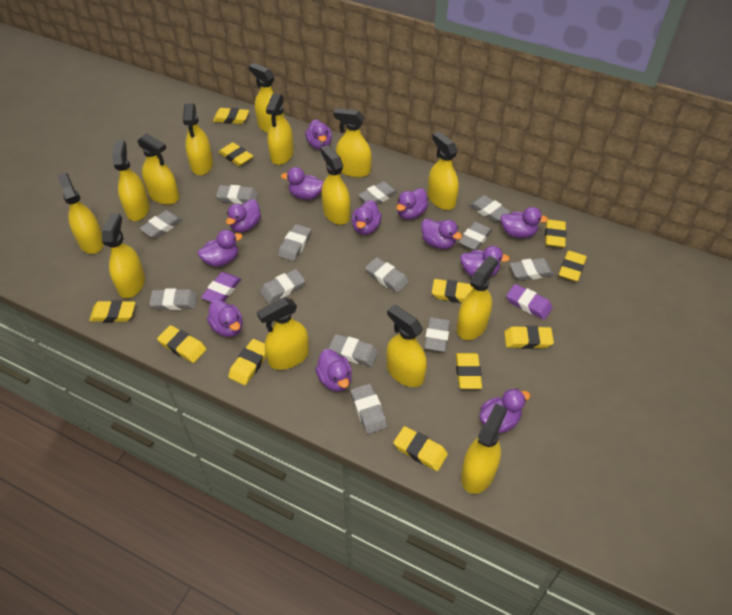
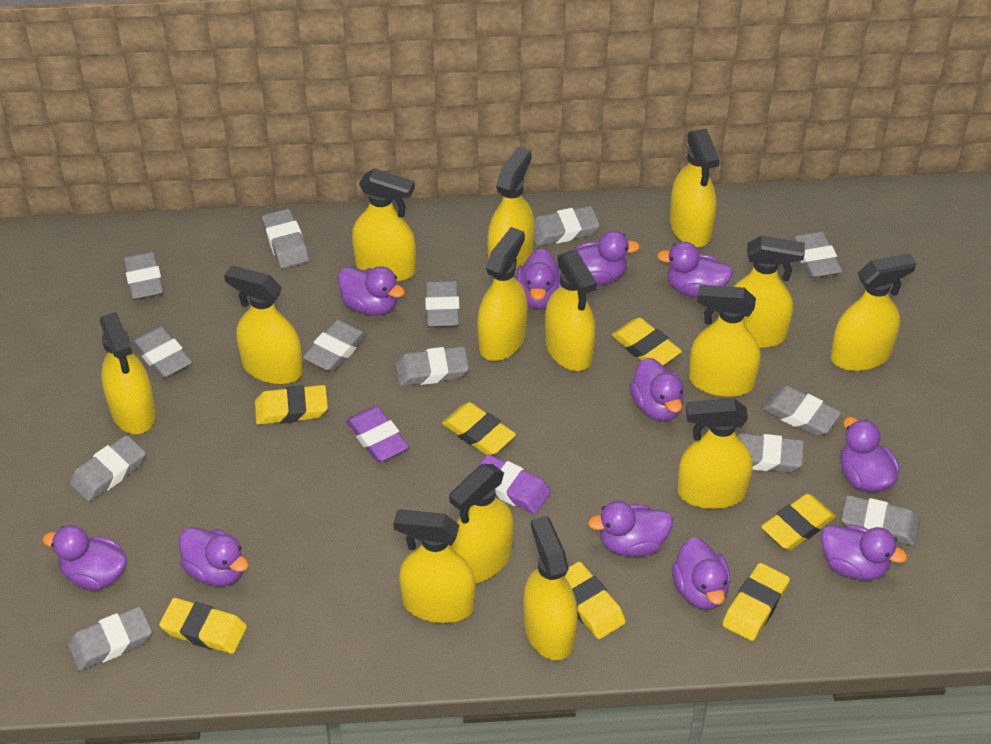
purple duck: [198,230,243,267] [207,300,243,337] [226,199,261,232] [281,167,324,200] [305,119,332,150] [315,349,352,392] [352,200,382,235] [396,188,428,220] [421,219,462,249] [460,246,510,277] [479,389,530,433] [501,207,548,238] = 12 -> [42,525,127,590] [179,527,248,586] [338,266,405,316] [515,249,561,309] [567,231,640,286] [588,501,673,557] [629,358,685,421] [657,242,733,298] [672,537,731,610] [821,524,907,580] [840,417,900,492] = 11
yellow eraser: [89,300,136,322] [157,325,206,363] [213,108,249,124] [219,142,253,166] [228,339,266,385] [393,426,448,471] [432,279,473,303] [456,353,482,389] [504,326,554,349] [545,220,567,248] [559,251,587,282] = 11 -> [159,598,247,654] [255,385,328,425] [442,402,516,455] [565,562,626,639] [612,318,682,365] [722,563,790,641] [761,494,836,550] = 7

